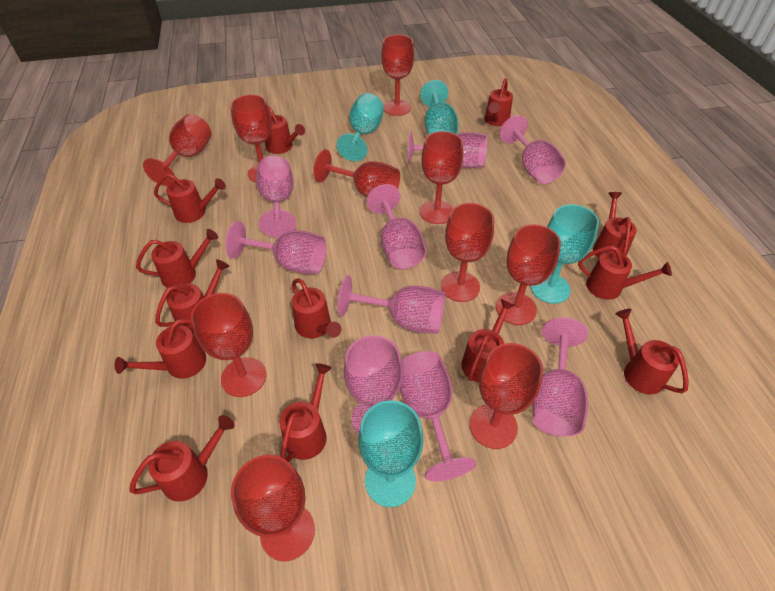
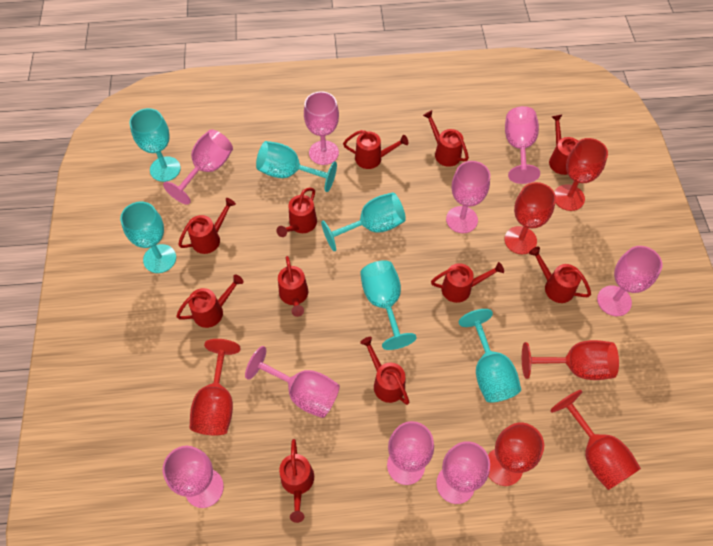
red goblet: [143,114,211,186] [191,293,266,397] [231,94,272,183] [231,455,315,561] [314,149,400,197] [381,34,414,116] [420,131,463,224] [441,203,494,302] [469,343,543,449] [496,224,561,325] = 10 -> [190,339,241,436] [488,423,544,486] [505,182,556,254] [522,340,619,380] [550,390,641,490] [554,138,608,211] = 6
red watering can: [114,319,206,379] [129,415,235,502] [136,229,218,288] [154,173,226,223] [155,259,230,334] [265,106,305,154] [279,363,332,462] [292,278,341,338] [461,299,514,382] [485,78,513,126] [578,245,672,300] [593,192,637,258] [615,309,689,395] = 13 -> [176,275,244,328] [178,198,236,254] [276,187,317,237] [278,256,308,317] [279,439,314,523] [343,130,408,169] [360,337,410,405] [423,110,469,167] [431,262,504,303] [529,247,591,303] [549,115,578,175] = 11
turquoise goblet: [337,93,384,161] [358,400,423,507] [420,80,459,134] [531,204,599,304] = 4 -> [120,202,176,273] [129,108,181,182] [256,141,337,192] [321,192,406,251] [360,260,417,350] [459,309,521,403] = 6

